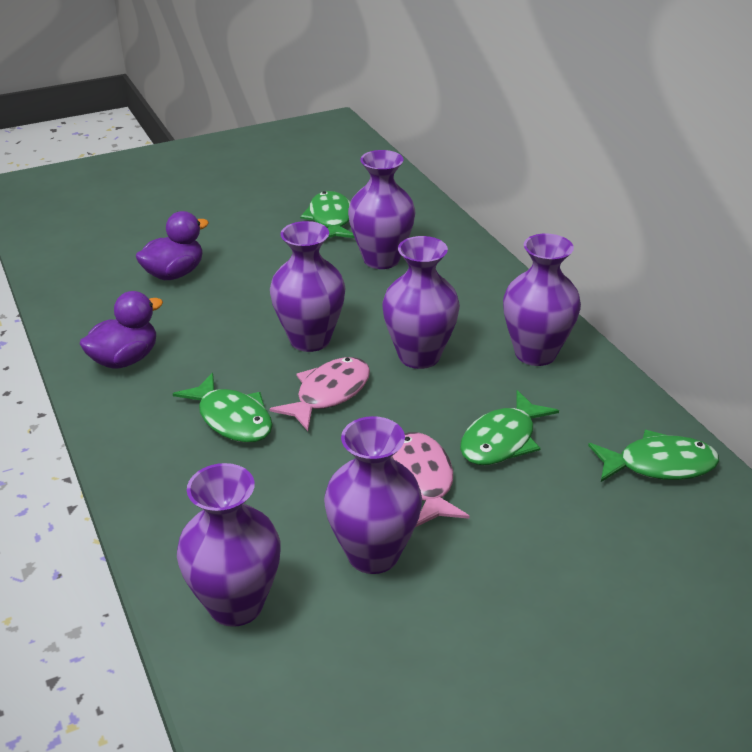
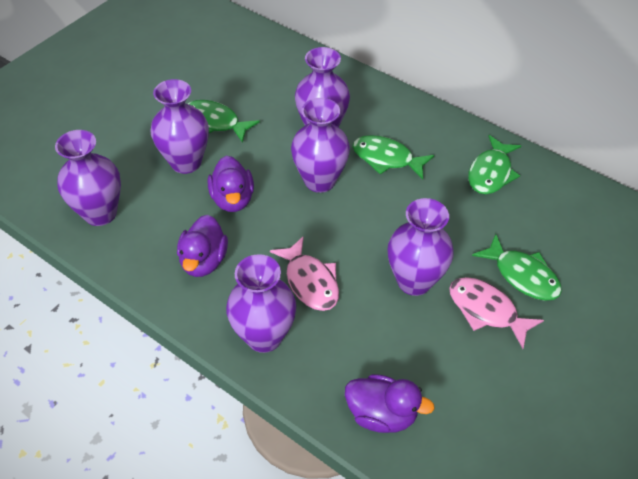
purple duck: [79,291,163,369] [135,211,209,280] = 2 -> [177,215,228,277] [208,156,254,212] [345,374,435,433] = 3

